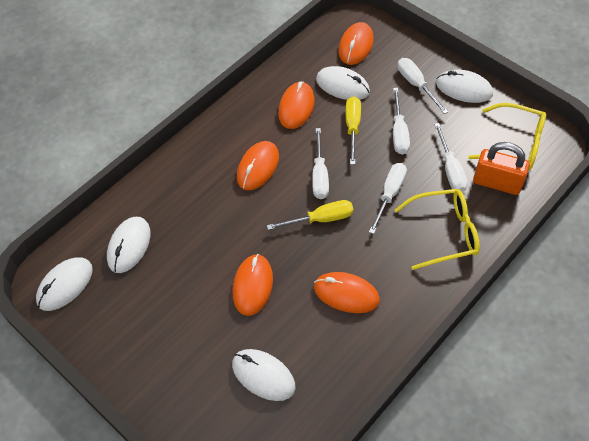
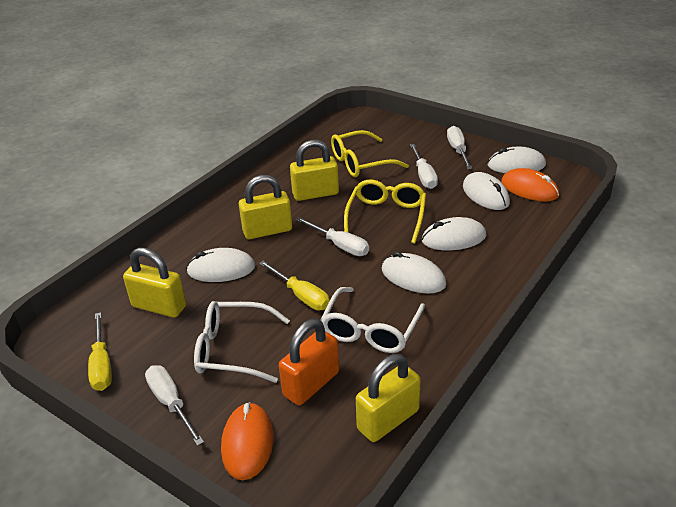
orange mouse: [232,254,273,316] [237,141,279,190] [278,81,315,129] [314,272,380,313] [338,22,374,65] = 5 -> [221,402,274,480] [501,168,559,201] = 2
white glasses: none = 0 -> [194,301,290,383] [320,287,425,353] = 2
white screwdriver: [312,128,329,199] [369,163,407,234] [393,88,410,155] [398,58,448,114] [434,123,468,192] = 5 -> [145,365,204,446] [296,217,369,256] [410,144,438,189] [447,126,472,169] = 4
yellow padlock: none = 0 -> [123,248,186,318] [239,175,292,239] [290,140,339,201] [356,354,421,442] = 4

